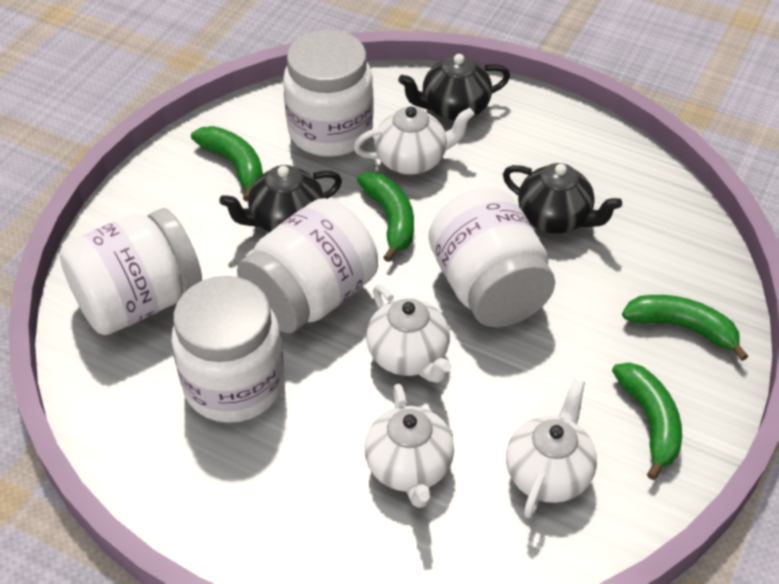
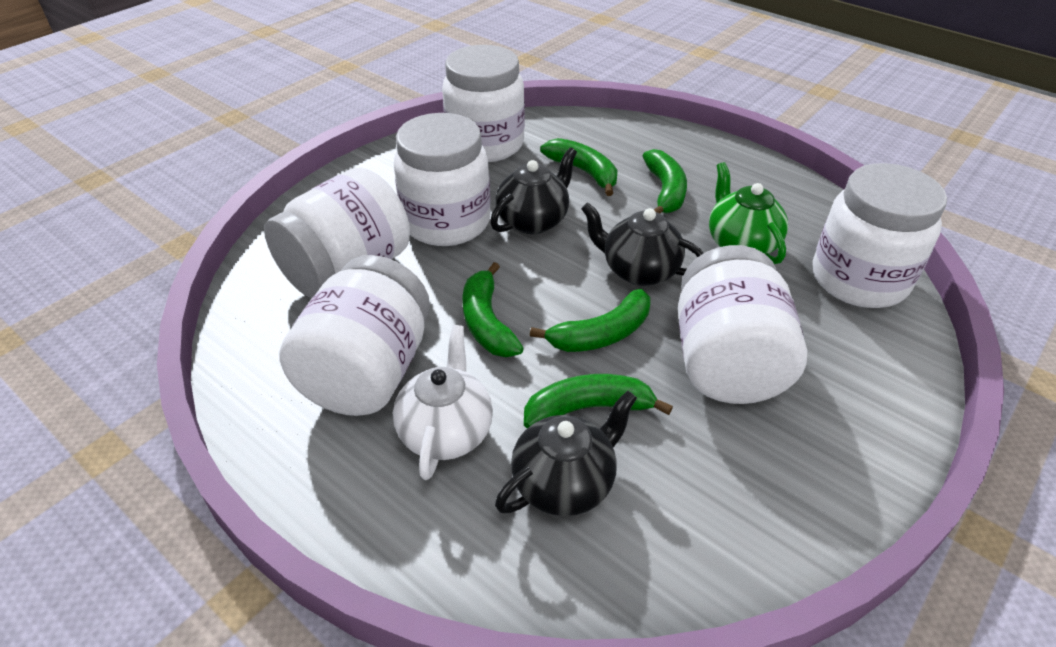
green banana: [191,126,263,201] [357,172,414,262] [612,362,682,480] [622,295,748,361] = 4 -> [462,262,524,357] [524,374,673,428] [530,289,650,352] [540,138,617,196] [643,149,687,214] = 5
green teapot: none = 0 -> [709,162,788,264] = 1
white jar: [59,208,202,335] [171,276,285,423] [237,198,378,333] [283,30,374,157] [429,188,555,328] = 5 -> [264,167,410,298] [279,255,430,416] [394,113,491,246] [442,45,525,162] [678,245,807,404] [813,163,947,308] = 6
white teapot: [353,106,474,175] [364,384,454,508] [366,285,452,383] [506,379,597,518] = 4 -> [393,325,493,480] = 1

